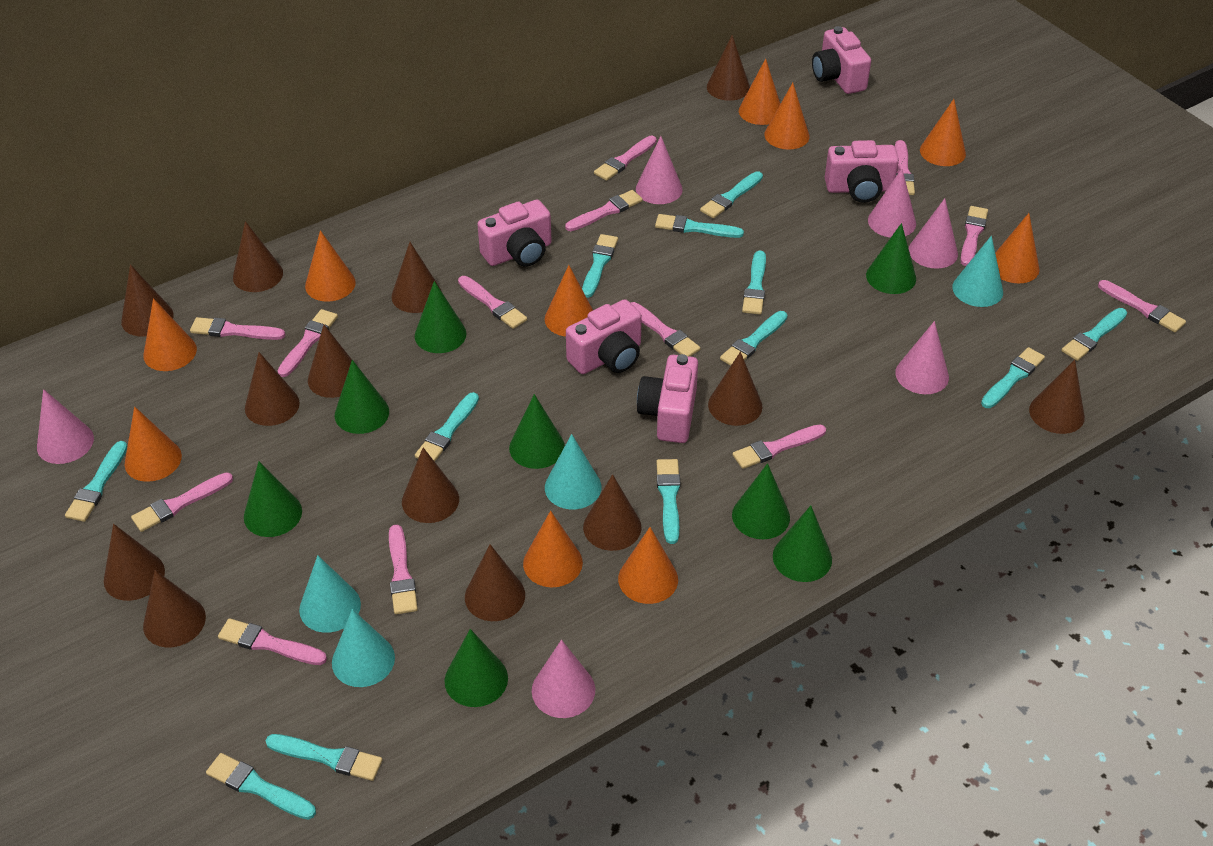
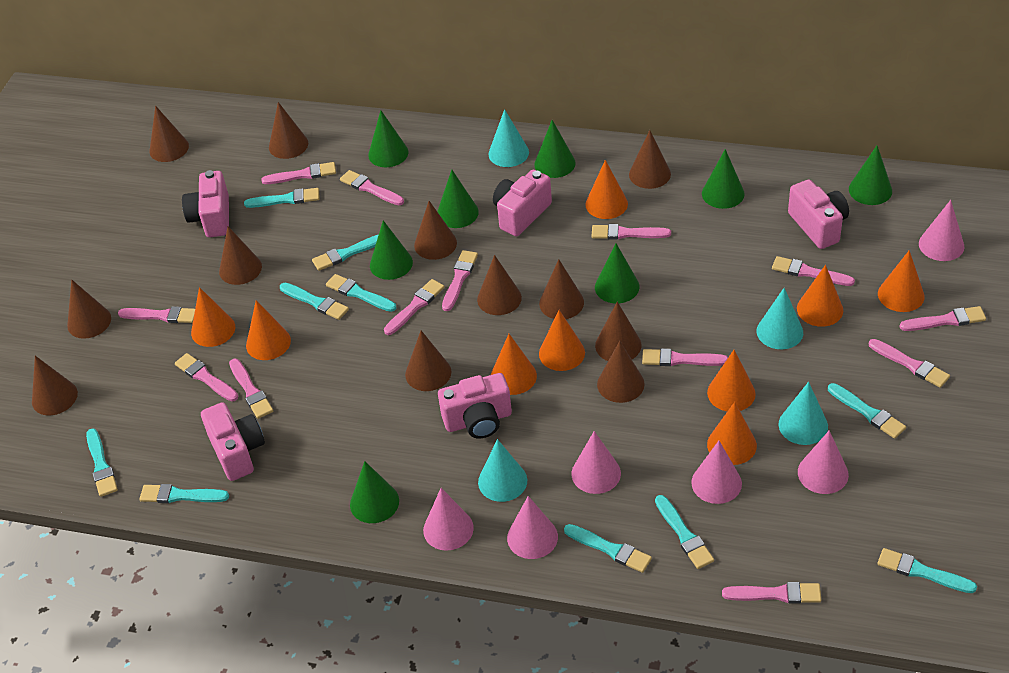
brown cone: [104,524,165,601] [121,264,174,337] [143,570,206,647] [233,221,283,292] [245,352,300,426] [308,325,352,398] [391,242,442,313] [402,448,459,523] [465,544,525,621] [583,474,641,551] [707,35,750,101] [708,352,762,426] [1029,360,1085,434] = 13 -> [32,356,78,415] [67,280,111,339] [150,106,189,162] [219,226,262,285] [269,102,308,159] [405,331,451,391] [414,201,457,260] [477,255,522,315] [539,259,584,319] [595,302,641,361] [597,341,645,403] [629,130,671,189] = 12
orange cone: [125,407,182,482] [143,298,197,371] [305,230,356,302] [523,511,583,587] [545,265,593,337] [618,527,678,604] [739,59,780,125] [764,83,810,150] [920,99,966,166] [995,213,1040,284] = 10 -> [191,287,235,347] [246,300,291,360] [491,334,537,395] [539,310,585,371] [585,160,628,219] [707,350,756,411] [707,402,757,465] [797,265,843,327] [878,250,925,312] = 9
turquoise brush: [65,441,127,522] [206,753,316,820] [266,734,383,781] [415,392,479,462] [582,234,618,298] [655,214,744,238] [656,459,680,544] [700,171,763,218] [720,311,787,366] [742,251,766,314] [981,347,1045,408] [1061,308,1127,361] = 12 -> [86,428,118,497] [140,484,229,503] [244,188,319,208] [280,283,349,320] [312,234,379,271] [326,274,396,312] [564,524,652,573] [655,495,714,569] [828,383,906,439] [877,548,977,593] = 10

